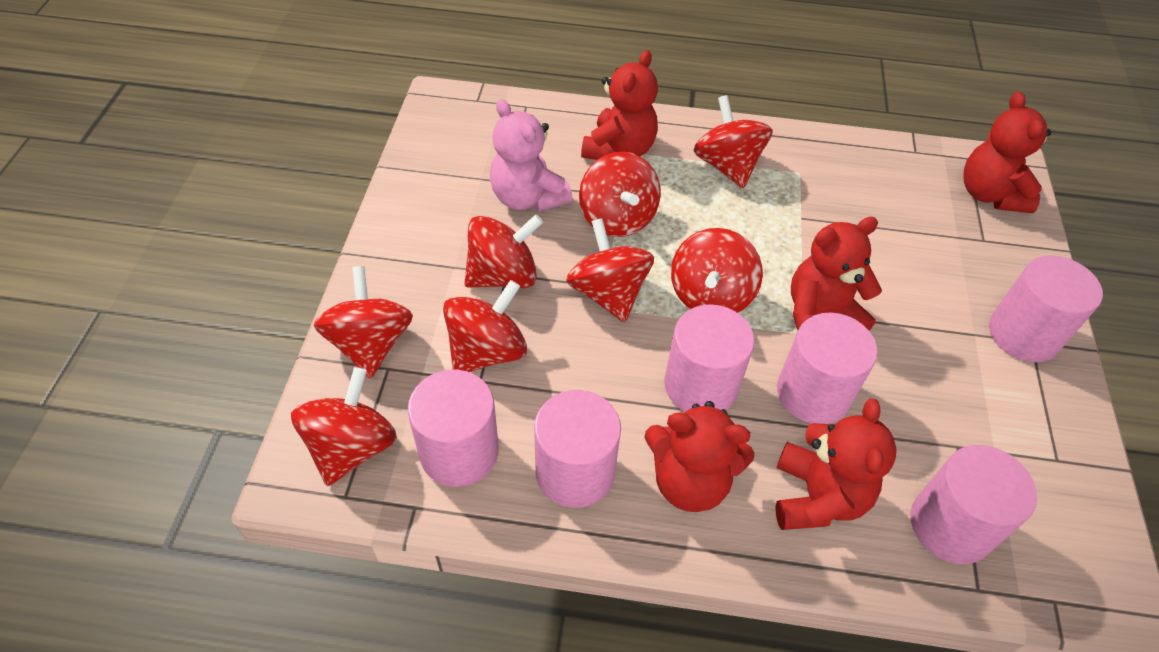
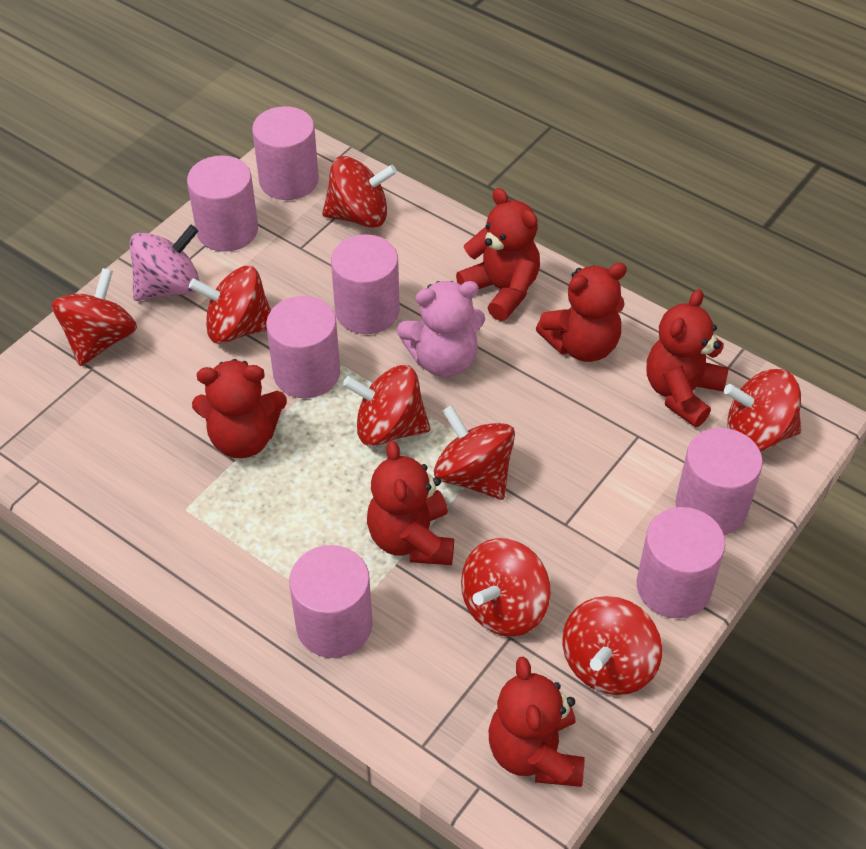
pink cylinder: [408,370,499,487] [534,390,621,508] [664,304,754,412] [777,313,878,424] [911,445,1037,564] [989,255,1103,362] = 6 -> [187,155,258,252] [252,106,319,200] [266,296,340,398] [289,545,373,658] [331,234,400,334] [637,507,725,618] [675,428,763,535] = 7
pink spinning top: none = 0 -> [130,225,200,301] = 1
red teddy bear: [581,50,658,160] [644,401,755,512] [775,398,897,530] [791,217,882,330] [964,92,1051,213] = 5 -> [192,359,287,458] [367,440,454,565] [456,188,540,321] [489,656,585,787] [536,263,627,362] [647,289,729,427] = 6

